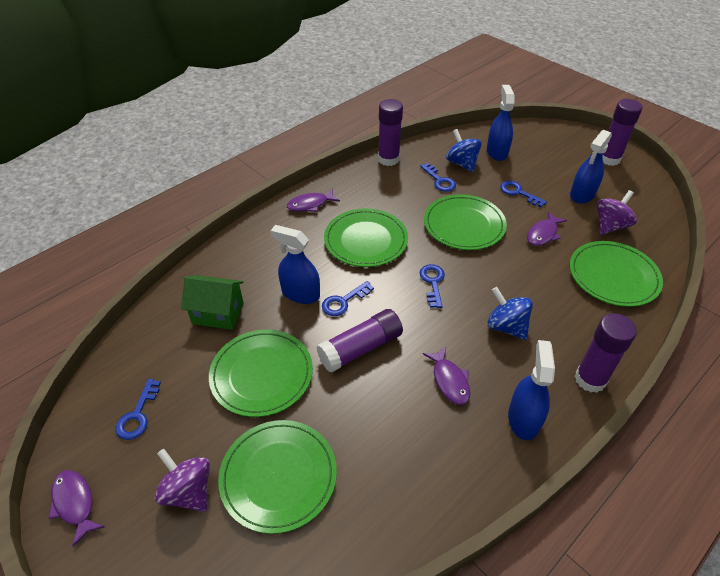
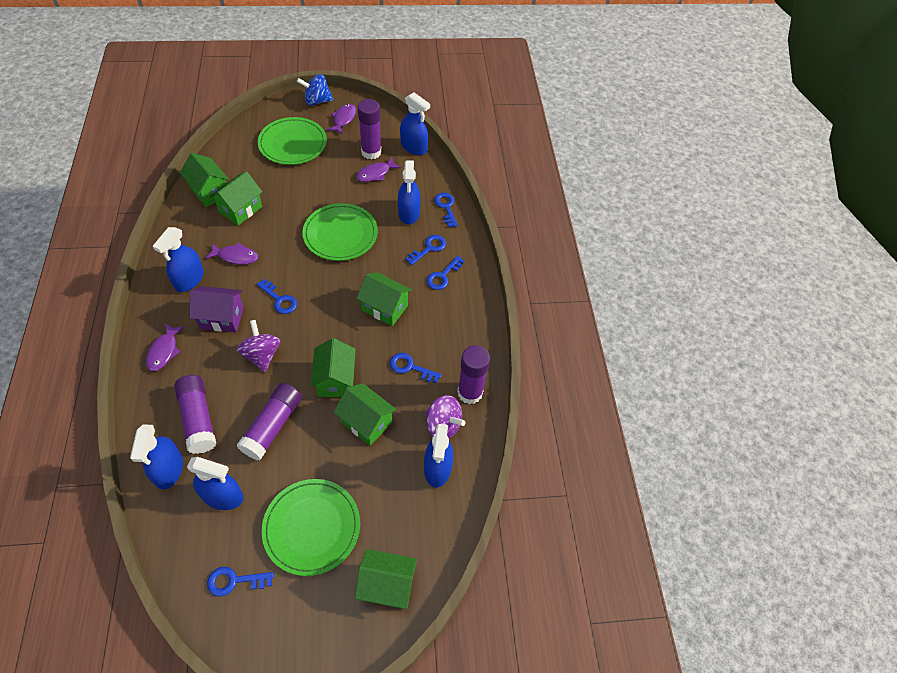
blue key: [115,379,161,440] [322,281,374,316] [420,163,456,192] [420,264,445,308] [500,181,547,207] = 5 -> [207,567,274,597] [257,279,297,314] [390,353,442,383] [405,235,446,265] [427,256,465,290] [434,193,458,227] = 6
blue spinning top: [446,129,482,172] [488,287,533,340] = 2 -> [297,74,334,106] = 1
blue spray bottle: [270,225,320,304] [487,85,515,161] [508,340,555,440] [570,130,612,204] = 4 -> [130,424,183,489] [153,227,204,292] [187,457,243,510] [398,160,421,225] [400,92,430,155] [424,424,453,487] = 6
green house: [181,275,244,330] = 1 -> [180,153,229,207] [210,171,262,226] [310,338,356,397] [334,383,397,446] [355,549,417,609] [357,272,412,326] = 6
green plate: [209,330,313,417] [218,420,337,534] [324,208,408,267] [424,194,507,250] [570,241,663,307] = 5 -> [257,117,327,165] [261,479,360,576] [302,203,378,261] = 3
purple house: none = 0 -> [190,286,244,332] = 1

